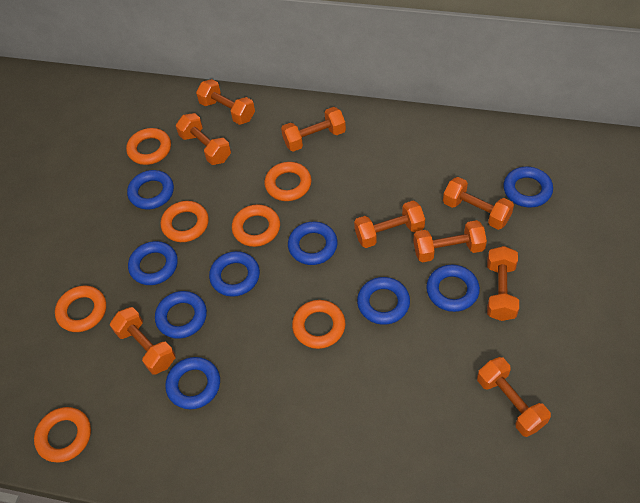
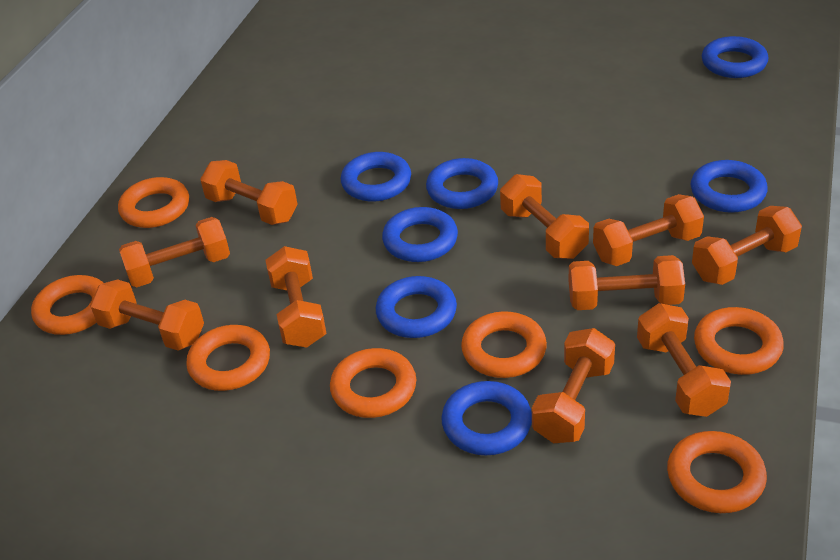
blue ring: [127,170,174,209] [128,241,178,285] [155,291,207,339] [165,357,220,409] [209,251,260,297] [288,222,338,265] [357,277,410,325] [426,265,480,312] [503,167,553,207] = 9 -> [341,152,411,201] [376,276,457,338] [382,207,458,262] [426,158,498,209] [441,381,532,455] [691,160,768,213] [702,36,768,78] = 7
orange dumbbell: [110,307,176,374] [176,113,231,165] [196,79,255,125] [281,107,346,152] [354,201,425,248] [413,220,487,262] [443,177,514,230] [477,357,551,437] [487,246,519,321] = 9 -> [90,279,204,350] [119,217,230,287] [200,160,298,225] [265,246,326,348] [500,174,589,259] [532,328,615,443] [569,255,685,310] [593,194,704,266] [637,303,731,417] [692,206,802,285] = 10

